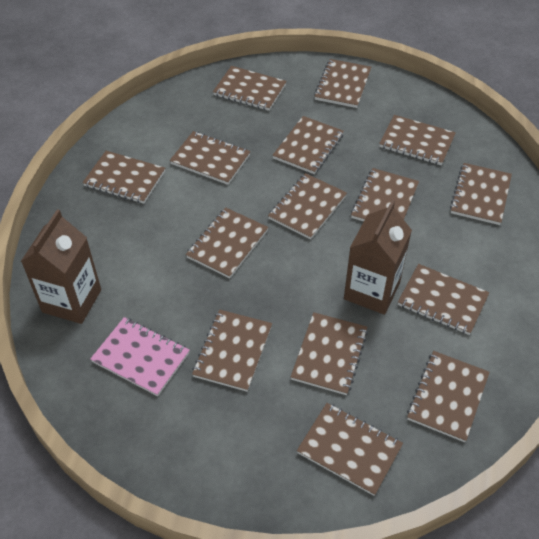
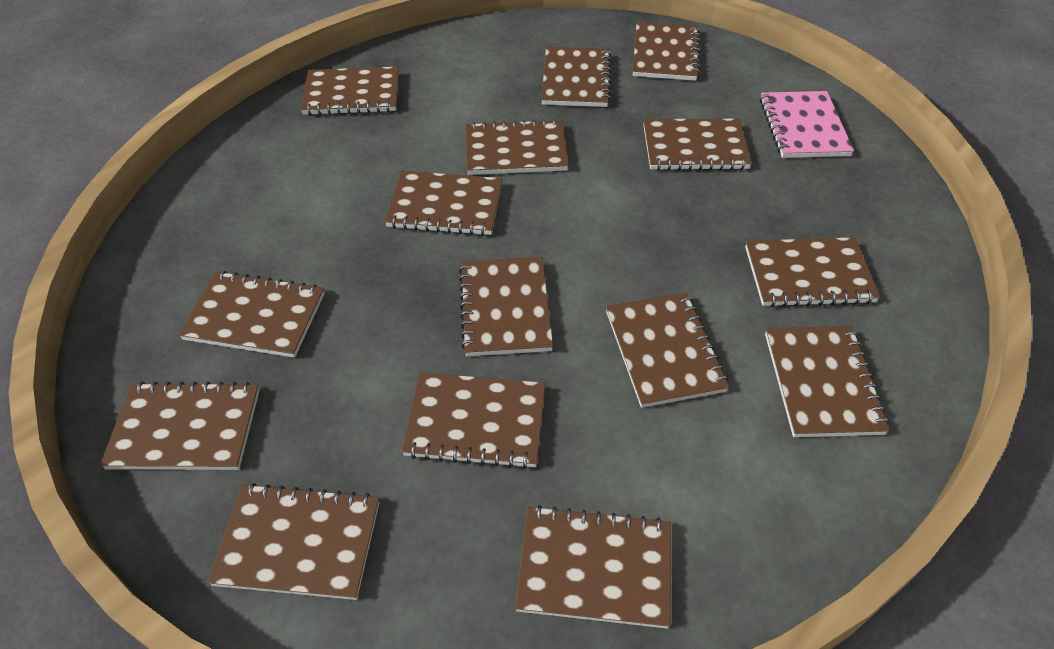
brown carton: [21,209,101,324] [344,200,412,315] = 2 -> none = 0

